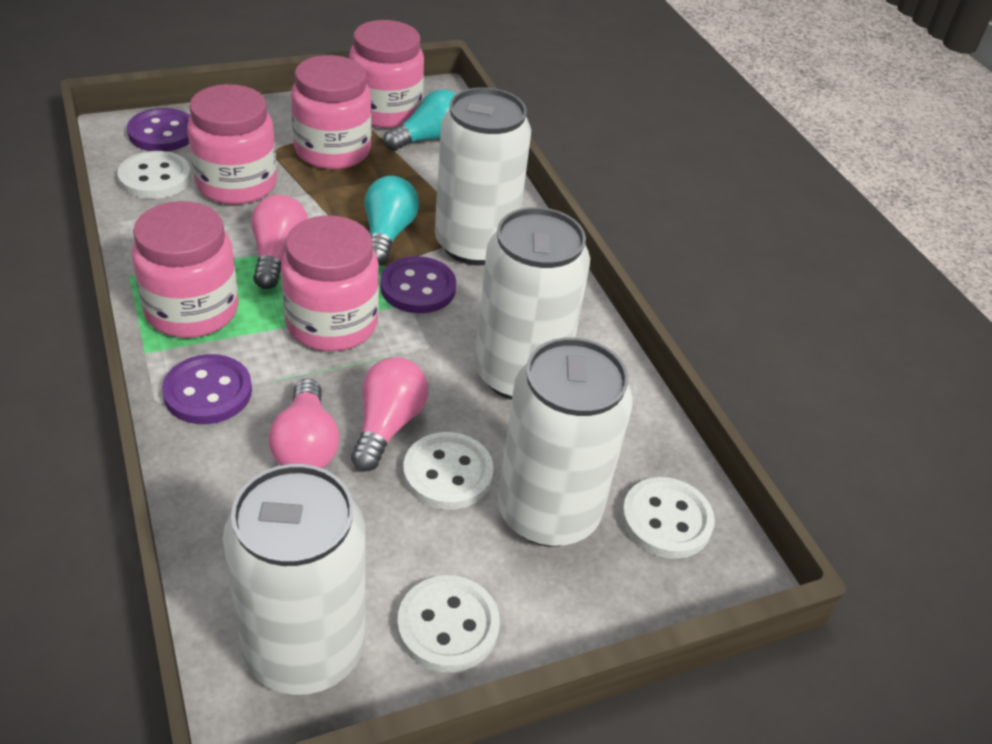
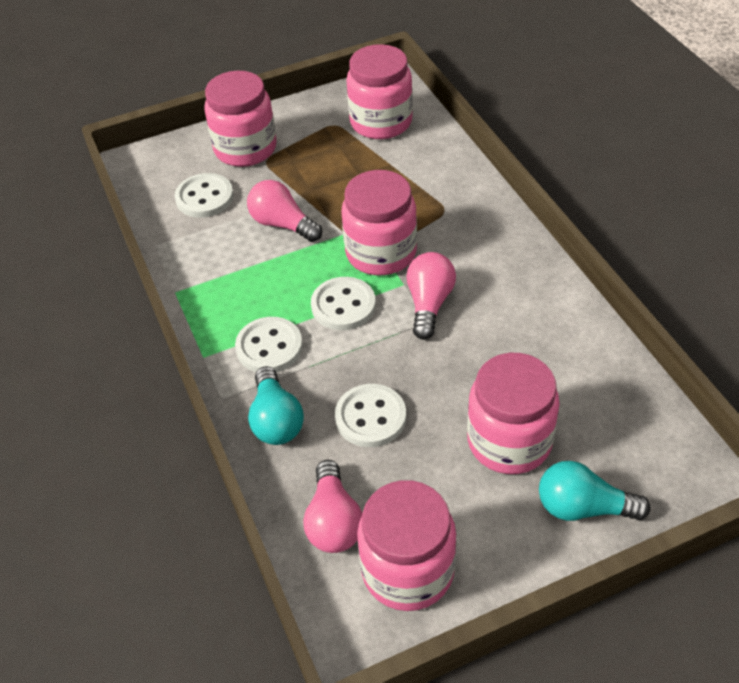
purple button: [127,108,191,151] [162,354,252,424] [380,256,456,313] = 3 -> none = 0
white can: [223,464,365,695] [435,87,531,265] [475,207,590,400] [497,337,633,547] = 4 -> none = 0

